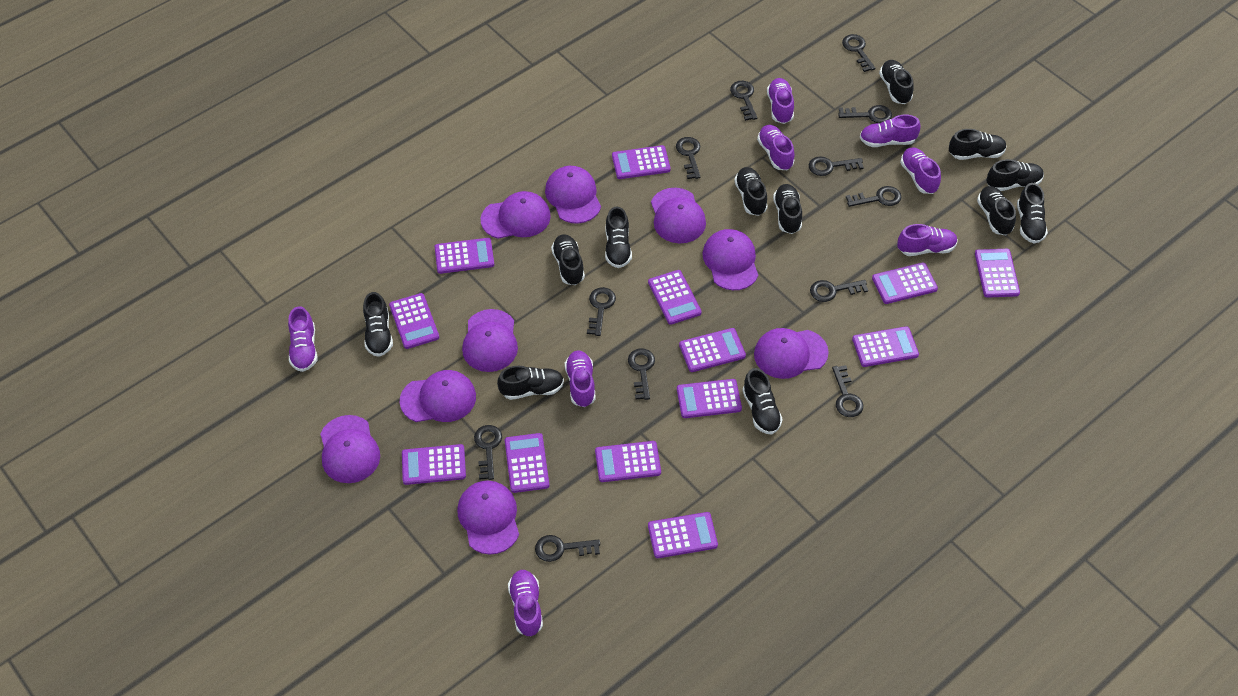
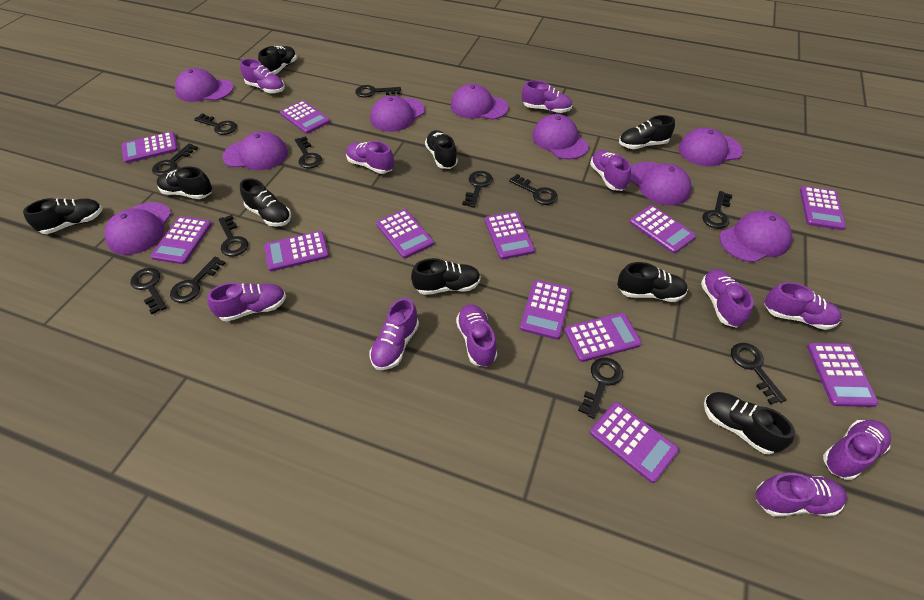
black shoe: [363,292,393,357] [497,366,564,400] [551,234,585,285] [605,206,632,268] [734,167,768,216] [742,368,783,434] [773,184,802,234] [879,60,914,104] [949,129,1007,160] [977,186,1016,235] [986,159,1044,191] [1017,183,1048,244] = 12 -> [23,198,103,234] [157,166,212,199] [240,178,291,227] [258,46,297,75] [411,258,481,295] [425,130,458,169] [617,262,688,302] [619,115,675,149] [704,392,795,455] = 9
purple calculator: [389,293,439,349] [402,444,466,485] [435,238,494,274] [505,433,549,493] [595,441,661,482] [612,145,671,179] [648,270,702,325] [648,512,718,558] [677,379,742,418] [679,328,746,372] [852,326,919,367] [872,263,938,304] [975,249,1020,298] = 13 -> [122,132,178,163] [150,216,212,264] [264,231,329,271] [280,100,330,134] [376,209,434,259] [485,211,535,260] [520,280,572,339] [564,313,642,362] [590,402,679,483] [629,205,696,253] [800,186,846,230] [807,343,879,407] = 12
purple shoe: [288,306,318,372] [508,570,543,636] [565,351,596,407] [757,125,795,170] [767,78,794,124] [860,115,920,147] [897,224,958,256] [900,147,941,194] = 8 -> [207,282,286,322] [240,59,285,94] [346,141,394,174] [370,298,419,370] [456,304,497,367] [522,80,572,113] [590,150,631,191] [701,269,754,328] [756,473,847,517] [764,282,842,330] [823,420,891,480] = 11

